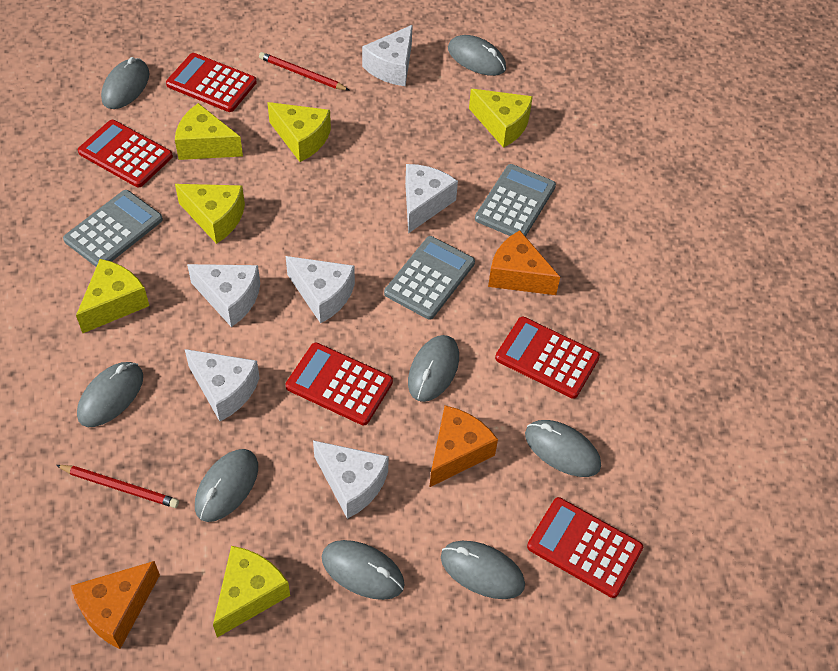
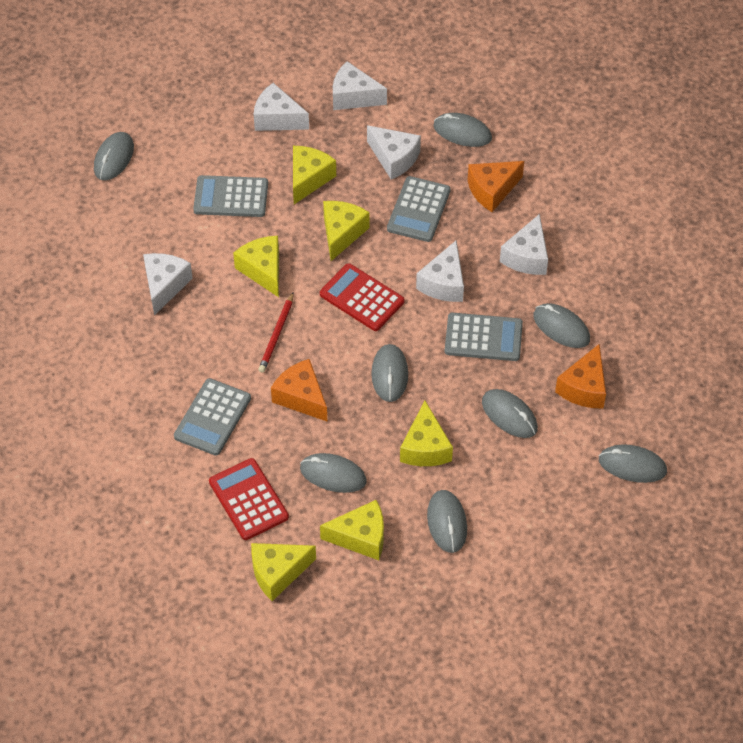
grey calculator: [63,190,163,267] [384,236,475,320] [475,164,556,237] = 3 -> [174,378,251,456] [193,175,268,217] [387,176,451,242] [445,313,523,361] = 4
red calculator: [78,120,173,188] [166,53,257,112] [286,343,393,425] [495,317,600,399] [527,497,643,598] = 5 -> [209,458,289,540] [320,263,405,331] = 2
red pencil: [56,465,179,508] [259,52,350,91] = 2 -> [258,292,294,373] = 1

